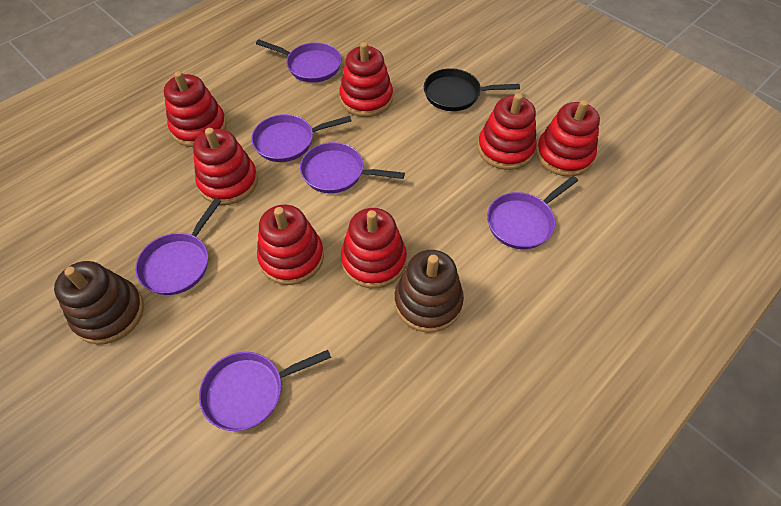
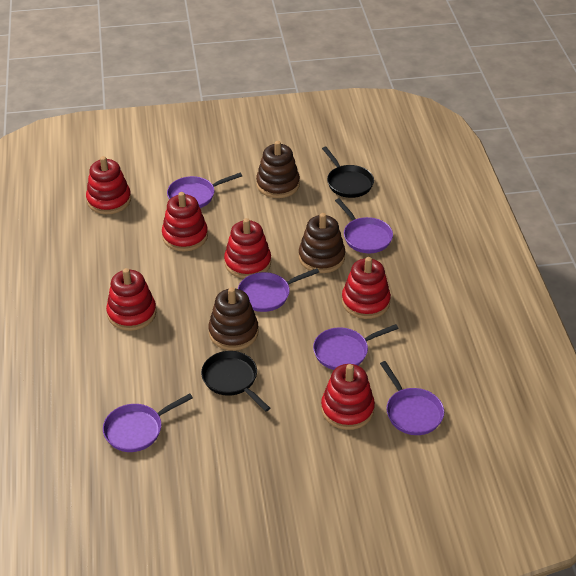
black pan: [424,68,520,111] = 1 -> [201,351,270,412] [322,147,374,198] = 2
brown stacking toy: [54,261,144,344] [395,250,464,333] = 2 -> [208,287,259,351] [256,141,300,198] [299,213,345,273] = 3
red stacking toy: [164,71,227,147] [193,128,258,205] [257,204,324,285] [339,42,393,117] [341,208,407,288] [478,93,537,170] [536,100,600,177] = 7 -> [86,156,131,214] [106,268,156,331] [162,192,208,252] [224,218,271,279] [321,364,375,430] [342,257,391,319] = 6

